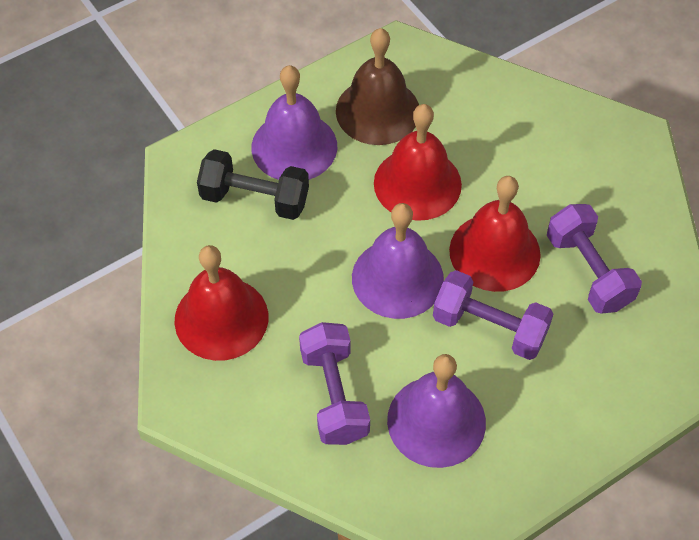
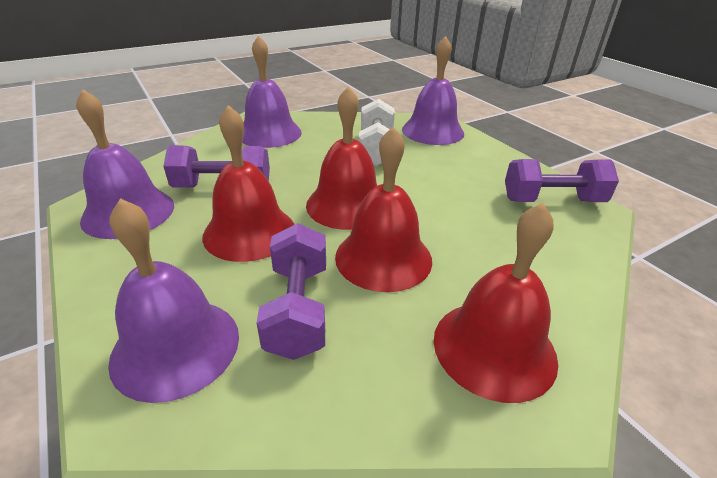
black dumbbell: [197,149,309,220] = 1 -> none = 0
brown bell: [336,28,419,145] = 1 -> none = 0
purple bell: [252,65,337,180] [352,203,444,319] [387,354,486,468] = 3 -> [76,89,174,239] [108,198,239,403] [242,35,302,148] [402,36,464,145] = 4
red bell: [174,245,268,361] [374,104,462,221] [449,176,541,292] = 3 -> [202,105,294,262] [306,86,377,230] [335,127,432,292] [434,203,558,403] = 4
white dumbbell: none = 0 -> [359,99,395,166] = 1

